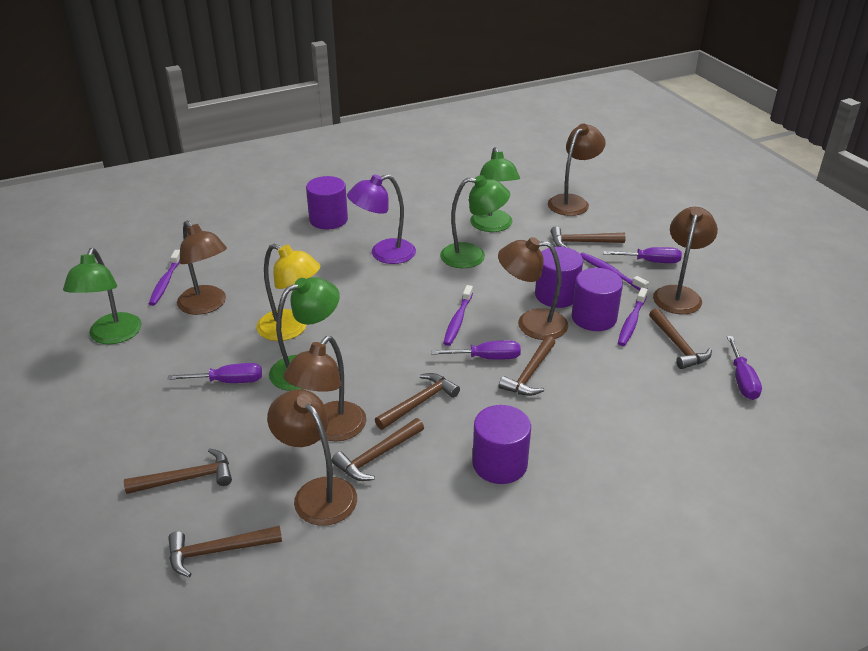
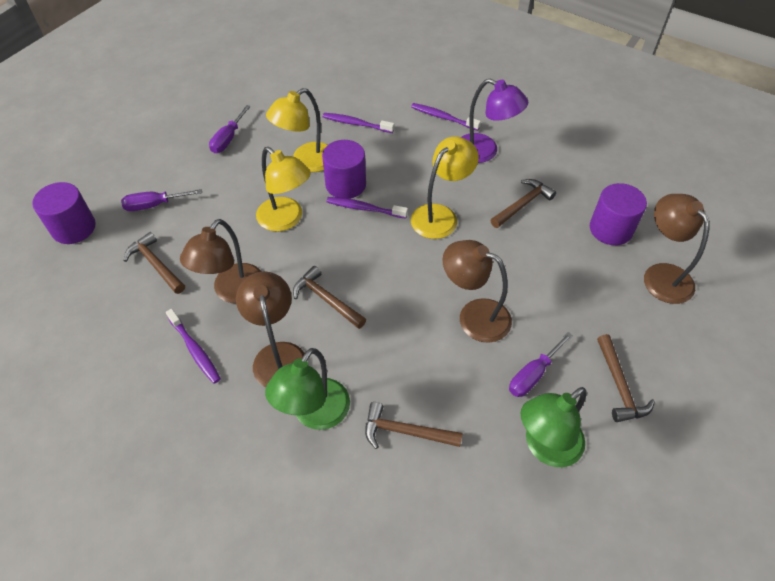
brown hammer: [124,448,232,494] [168,526,282,577] [332,418,424,481] [375,373,460,430] [499,336,555,396] [551,226,626,248] [649,308,712,369] = 7 -> [124,232,185,294] [293,266,366,329] [365,402,462,449] [491,179,556,228] [597,334,655,422] = 5
brown lamp: [177,221,227,315] [267,389,357,526] [283,336,366,441] [498,237,568,340] [548,124,606,216] [653,207,718,314] = 6 -> [180,219,262,303] [236,271,305,387] [443,240,512,343] [644,194,710,304] = 4
green lamp: [63,248,142,344] [269,277,340,391] [440,175,510,268] [470,147,520,232] = 4 -> [265,348,350,430] [521,387,587,467] = 2
purple cylinder: [306,176,348,229] [472,405,531,484] [535,247,583,308] [572,268,623,331] = 4 -> [32,182,96,244] [322,140,366,199] [590,183,647,245] = 3
purple screwdriver: [168,363,262,383] [431,340,521,359] [603,247,682,263] [727,336,762,400] = 4 -> [121,189,202,211] [209,105,251,153] [509,332,573,397] = 3
yellow lamp: [257,244,321,341] = 1 -> [256,147,311,232] [266,88,328,172] [411,136,479,239] = 3

